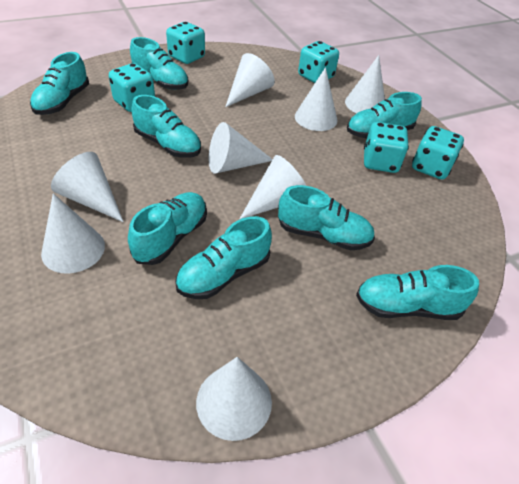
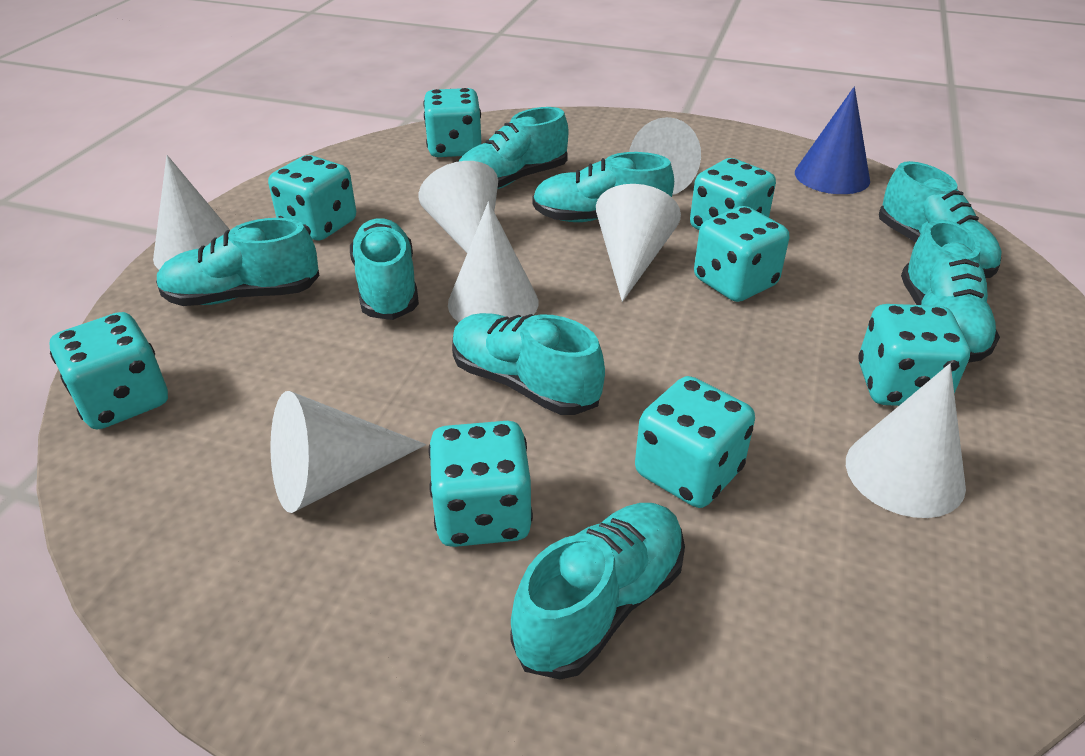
blue cone: none = 0 -> [795,87,870,194] = 1
turquoise dice: [109,63,155,112] [166,22,205,64] [298,41,339,83] [364,122,409,173] [412,126,464,180] = 5 -> [49,312,168,429] [268,155,356,241] [423,88,482,157] [429,421,533,547] [635,376,755,508] [690,158,776,230] [694,206,789,302] [858,304,970,406] = 8
white cone: [41,193,105,274] [51,152,123,222] [196,357,272,441] [209,122,273,174] [225,53,275,107] [240,155,307,219] [295,67,338,131] [345,55,385,113] = 8 -> [153,155,230,270] [270,391,426,513] [419,161,498,253] [448,201,538,322] [596,184,681,302] [629,117,701,195] [846,363,966,518] = 7

